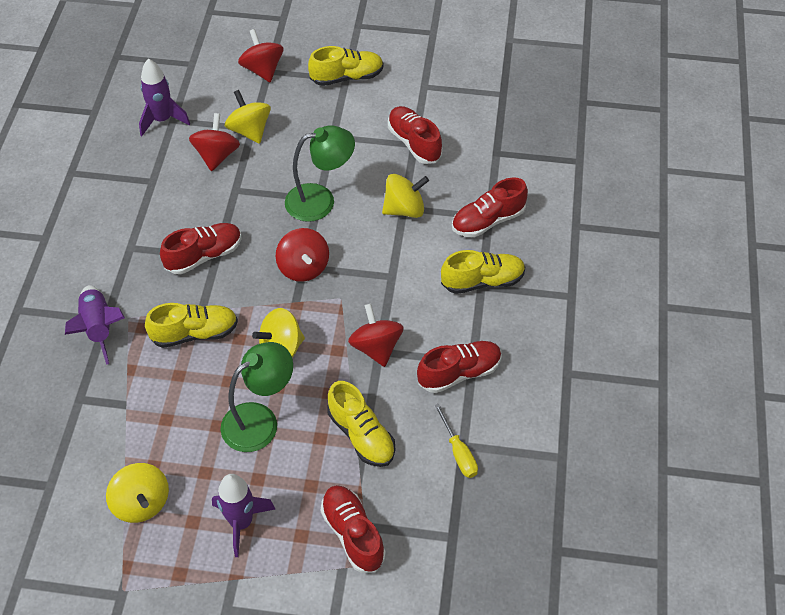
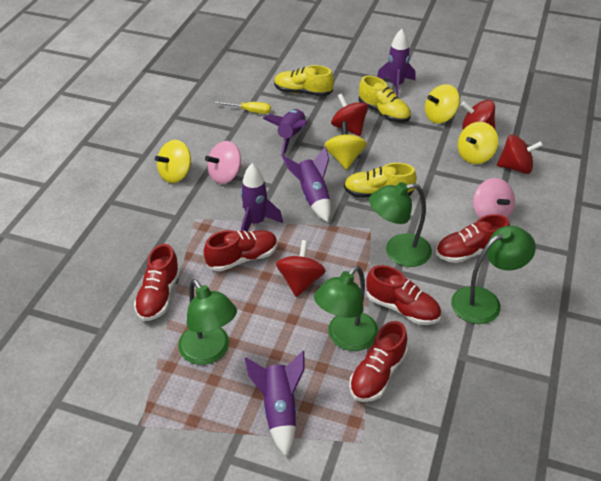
green lamp: [220,342,293,452] [285,125,355,222] = 2 -> [178,279,237,365] [314,266,378,351] [369,182,432,267] [451,226,536,324] = 4
pink spinning top: none = 0 -> [205,141,242,184] [473,178,515,218] = 2
purple rocket: [65,285,125,365] [139,59,190,136] [212,474,275,557] = 3 -> [240,163,283,232] [245,351,305,456] [263,109,307,157] [282,146,331,222] [377,29,416,96] = 5
yellow shoe: [145,303,238,348] [308,46,384,86] [327,381,395,467] [441,250,525,294] = 4 -> [274,65,334,97] [344,163,417,198] [359,76,411,122] = 3

